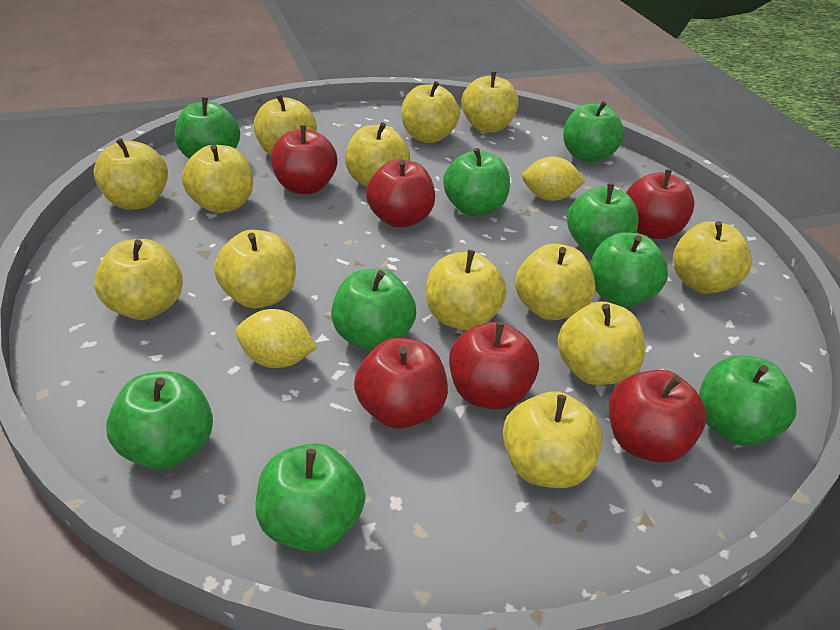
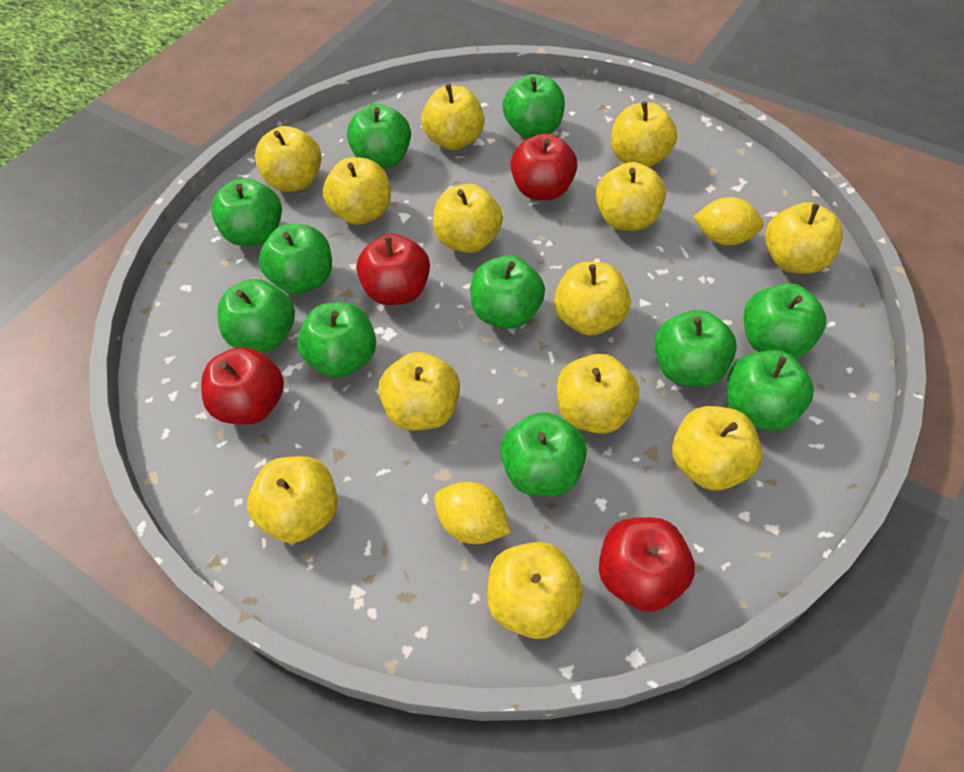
green apple: [106,371,213,470] [174,97,240,159] [255,443,366,552] [331,269,416,350] [443,148,510,216] [563,101,624,163] [567,184,639,255] [590,232,668,307] [699,356,797,445] = 9 -> [211,178,282,246] [217,279,295,352] [259,224,332,294] [297,302,376,378] [347,104,411,169] [470,255,545,329] [500,412,587,496] [503,74,565,138] [654,310,737,387] [727,350,814,431] [744,284,826,359] = 11
red apple: [271,125,338,194] [354,338,448,429] [366,159,435,228] [449,322,539,410] [609,370,706,462] [626,169,695,239] = 6 -> [201,347,284,425] [357,234,430,305] [510,133,578,200] [599,517,695,612] = 4

